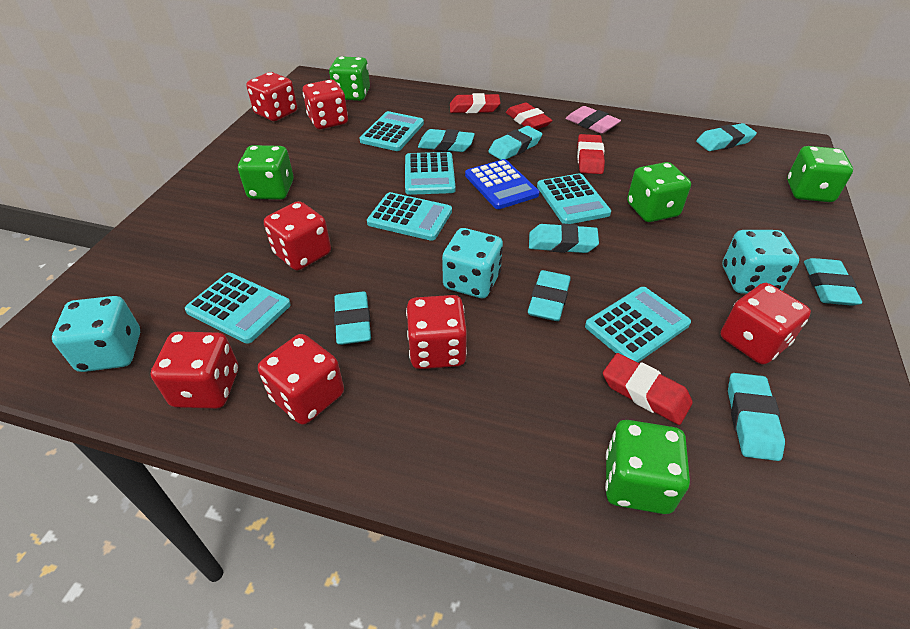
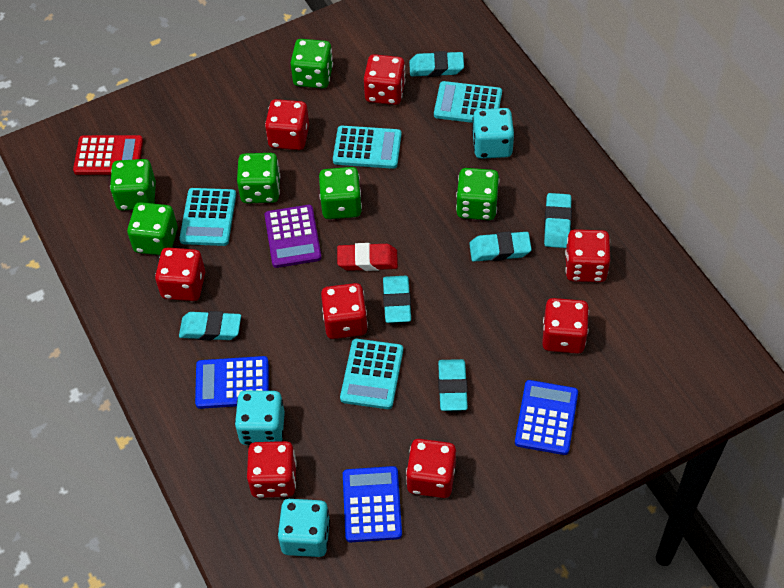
blue calculator: [465,159,540,209] = 1 -> [195,356,269,409] [343,466,402,542] [515,380,578,455] = 3
green dice: [238,145,294,200] [329,56,370,101] [605,420,690,514] [627,162,691,222] [787,146,853,202] = 5 -> [110,159,156,210] [127,202,178,255] [237,153,280,203] [290,39,333,89] [319,167,362,219] [456,168,499,220] = 6
pink eraser: [565,106,621,134] = 1 -> none = 0
purple calculator: none = 0 -> [265,205,322,268] = 1
red calculator: none = 0 -> [73,135,143,175] = 1
red dice: [151,331,238,409] [246,72,297,121] [258,334,344,425] [264,201,331,270] [303,80,348,129] [406,295,467,369] [721,283,811,365] = 7 -> [155,247,205,301] [247,441,297,498] [265,99,309,150] [321,283,368,339] [364,54,406,105] [406,439,456,498] [542,298,589,354] [565,229,610,282] = 8
red eraser: [450,93,500,113] [506,103,552,129] [577,134,605,174] [603,353,693,425] = 4 -> [337,243,398,271] = 1
turquoise calculator: [185,273,291,344] [360,111,424,151] [367,192,452,241] [405,152,456,195] [537,173,611,224] [585,287,691,362] = 6 -> [179,188,236,246] [333,126,401,169] [340,339,403,409] [434,81,502,123] = 4
turquoise eraser: [334,291,371,345] [418,129,475,152] [488,126,542,160] [528,270,571,321] [529,224,599,253] [696,123,757,151] [728,373,785,461] [804,258,862,306] = 8 -> [179,311,241,341] [383,276,411,323] [409,51,464,77] [438,359,468,411] [469,231,532,262] [544,193,572,248] = 6

